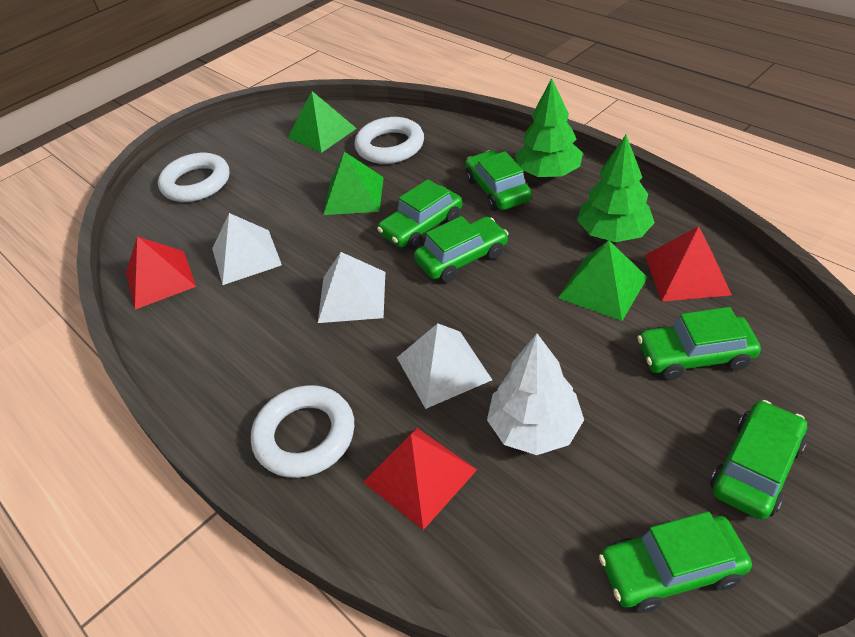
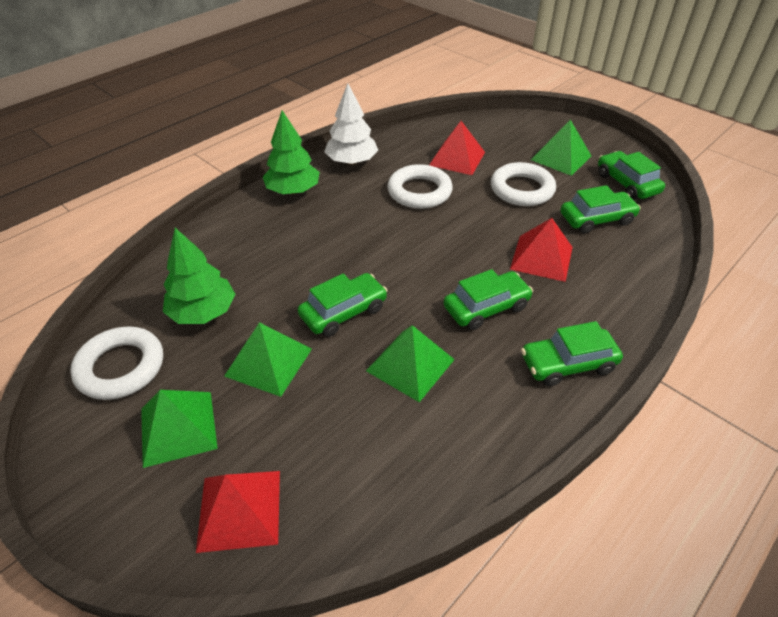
green car: [377,179,462,249] [414,216,509,282] [465,150,532,211] [599,511,752,613] [637,307,761,380] [710,400,807,520] = 6 -> [298,273,387,337] [444,269,533,330] [521,321,623,386] [560,185,641,234] [598,151,665,200] = 5
green pyramid: [288,91,357,153] [323,152,384,215] [558,240,648,321] = 3 -> [141,390,218,468] [224,322,312,397] [366,325,455,402] [531,120,591,176] = 4
white pyramid: [212,213,282,285] [318,252,385,323] [397,323,492,409] = 3 -> none = 0

